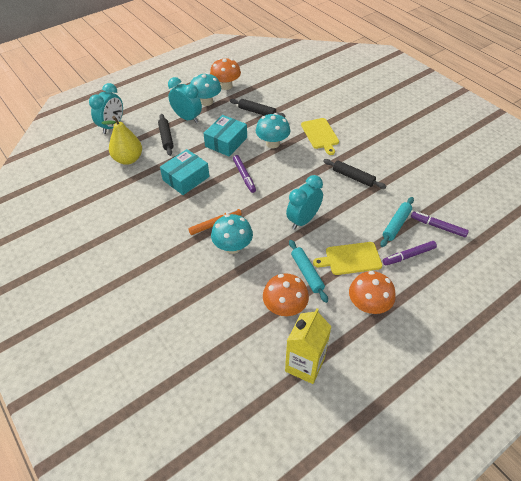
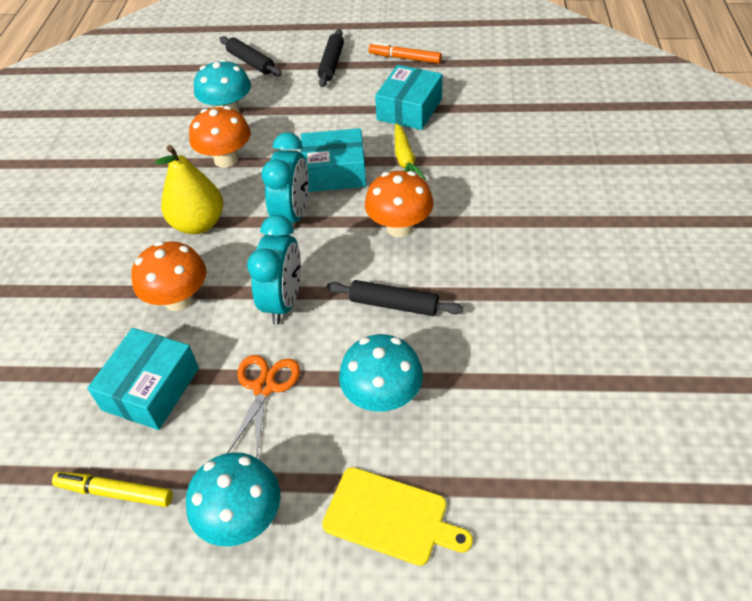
orange scissors: none = 0 -> [227,355,300,458] = 1
purple marker: [233,155,256,193] [383,241,437,266] [411,211,469,237] = 3 -> none = 0
turquoise box: [160,149,210,195] [203,115,247,156] = 2 -> [87,328,199,430] [300,128,367,192] [375,65,442,130] = 3
turquoise clock: [89,83,123,134] [168,77,202,123] [286,175,323,230] = 3 -> [247,215,301,325] [261,132,309,223] = 2
turquoise rolling pin: [289,240,328,303] [380,197,414,247] = 2 -> none = 0
yellow carrot: none = 0 -> [395,123,426,180] = 1
yellow carton: [285,308,332,384] = 1 -> none = 0
yellow cutting board: [301,118,339,155] [313,242,383,275] = 2 -> [322,467,473,566] = 1
yellow marker: none = 0 -> [52,472,173,507] = 1

